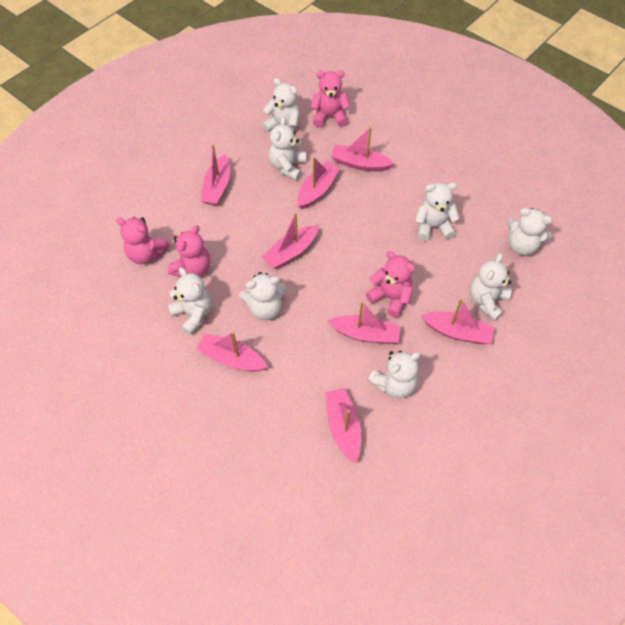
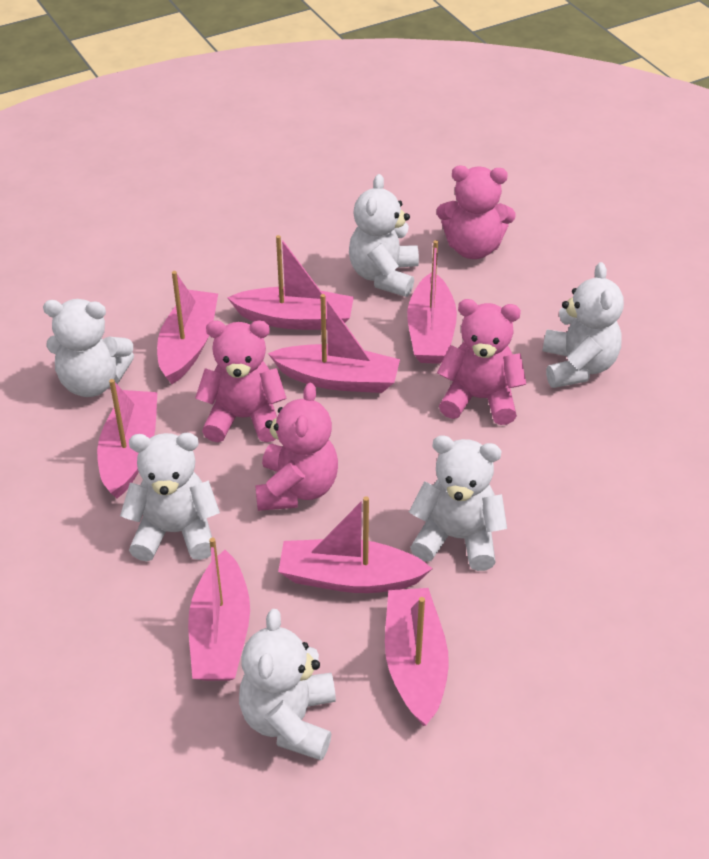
white teddy bear: [168,268,212,335] [239,272,286,320] [262,78,300,132] [269,117,306,181] [367,351,421,398] [415,183,460,241] [470,253,512,321] [507,208,552,255] = 8 -> [43,299,134,397] [120,433,220,562] [239,609,336,760] [349,174,419,297] [409,435,507,571] [543,262,624,388] = 6

